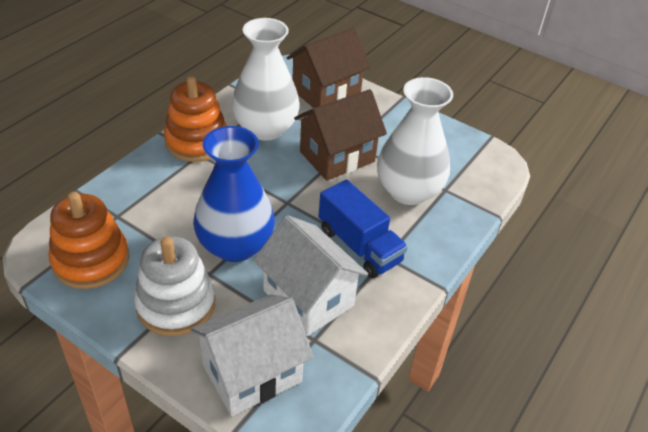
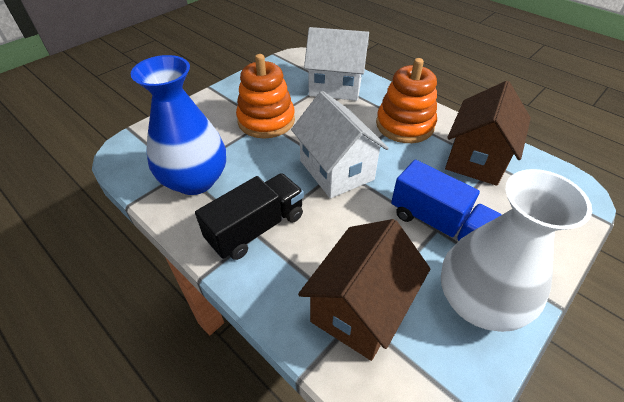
black truck: none = 0 -> [195,173,304,260] = 1
white stacking toy: [134,236,215,336] = 1 -> none = 0
white vase: [232,18,300,141] [377,77,453,205] = 2 -> [441,169,592,332] = 1

